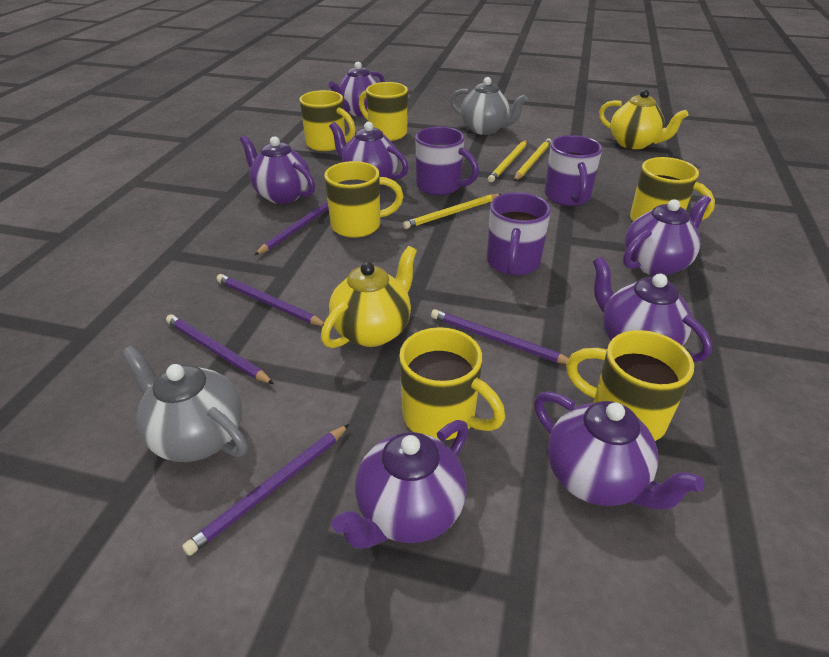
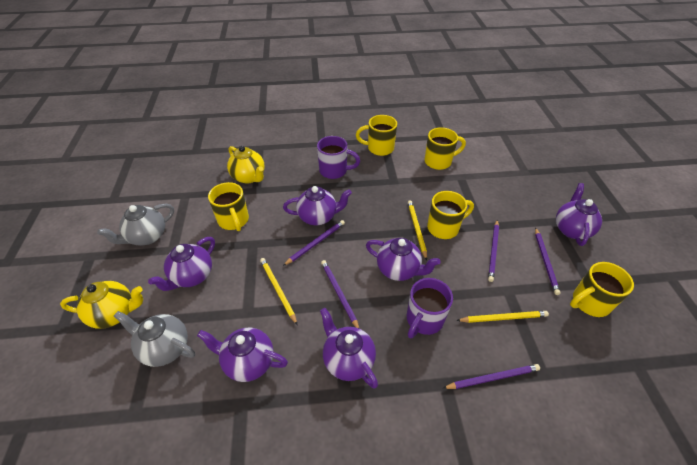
purple mug: [415,126,479,195] [487,192,551,276] [544,135,602,206] = 3 -> [317,136,360,179] [407,278,453,338] = 2
purple teapot: [240,135,315,204] [328,62,385,117] [329,122,409,179] [332,420,469,549] [534,391,705,509] [593,256,712,362] [623,195,711,276] = 7 -> [148,237,215,291] [197,327,288,382] [283,186,352,225] [320,308,378,389] [366,238,441,281] [556,183,602,246] = 6
yellow mug: [299,90,356,151] [324,161,404,238] [359,82,408,141] [399,327,505,441] [566,330,694,441] [630,157,715,222] = 6 -> [208,182,249,231] [356,115,397,156] [425,127,466,170] [427,191,474,239] [570,262,634,317] = 5

